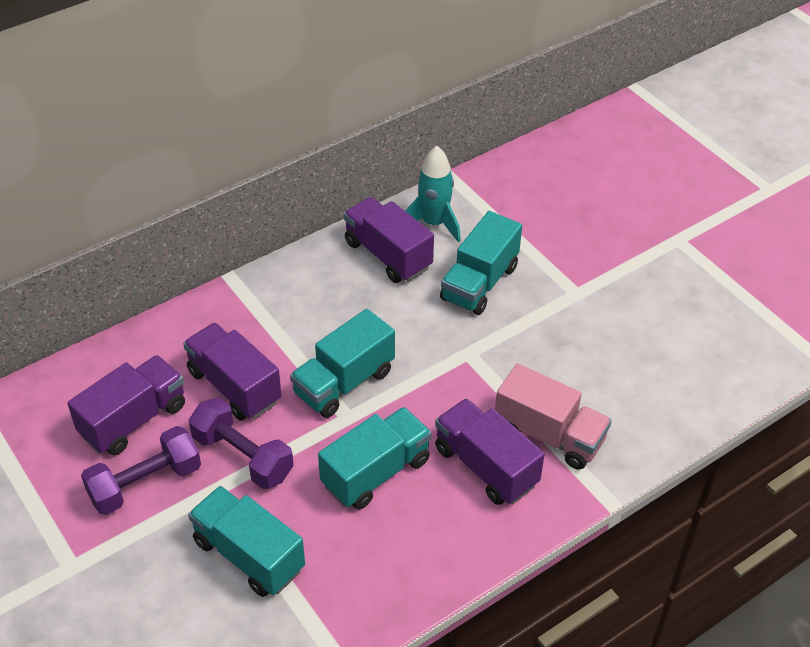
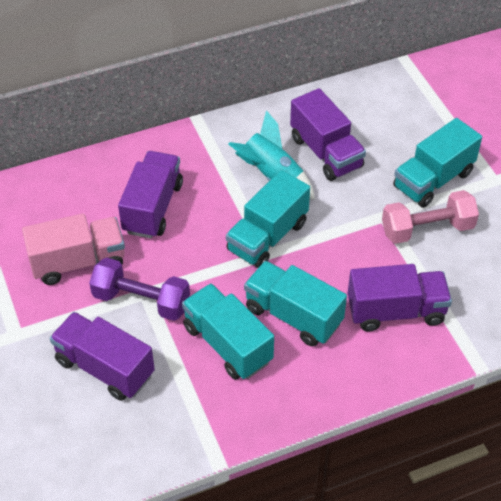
pink dumbbell: none = 0 -> [382,190,479,244] = 1
purple dumbbell: [81,426,201,515] [189,398,294,489] = 2 -> [89,258,190,321] = 1

